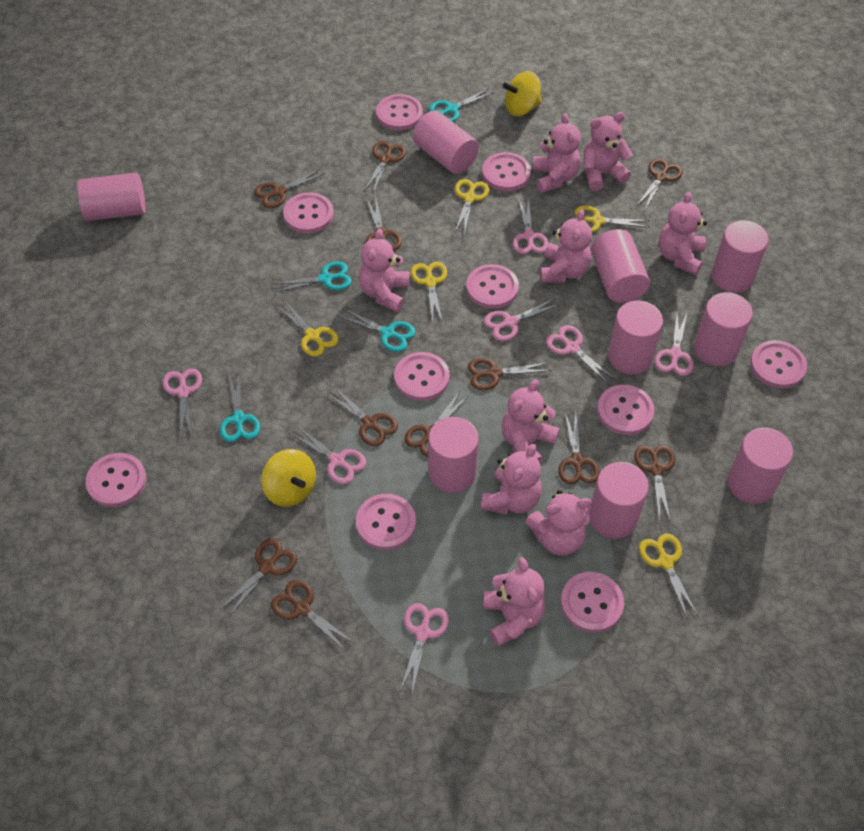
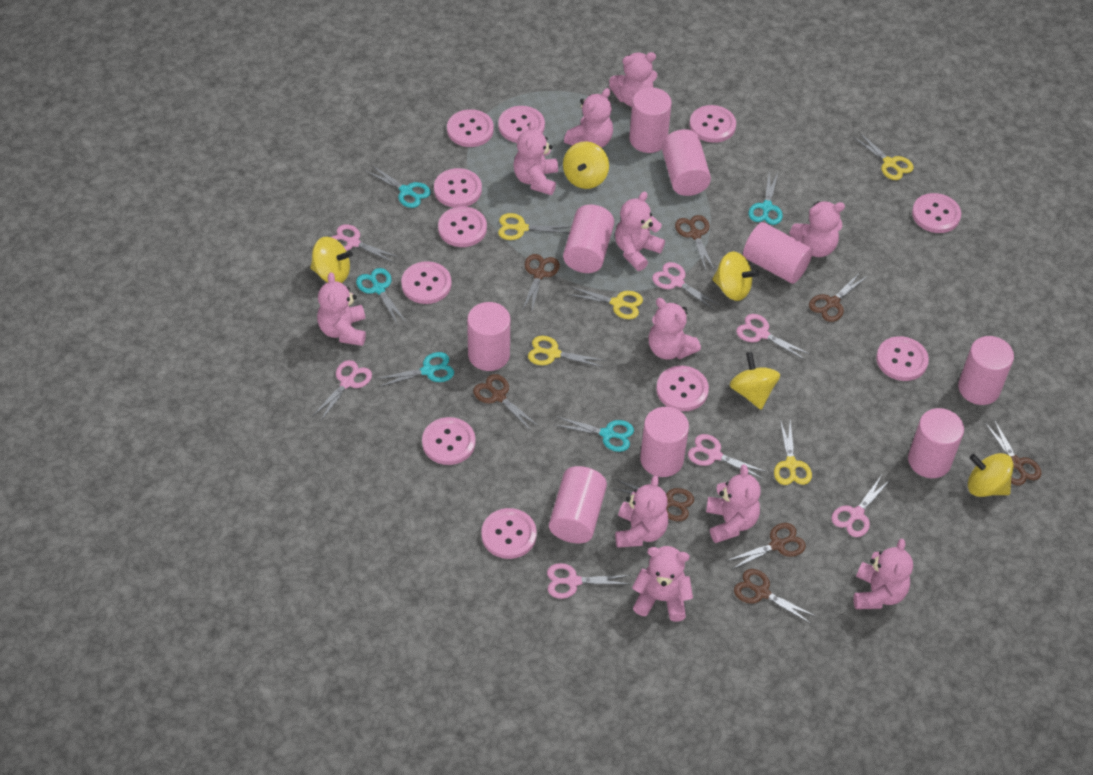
brown scissors: [220,538,297,617] [254,169,325,208] [271,580,354,651] [326,387,398,446] [364,141,406,193] [366,198,402,250] [404,391,469,457] [468,358,551,390] [558,411,600,485] [634,445,675,520] [637,158,683,210] = 11 -> [473,374,538,431] [522,254,560,311] [612,479,694,521] [675,215,715,271] [726,523,806,570] [734,569,815,624] [809,271,868,322] [985,420,1041,486] = 8
pink button: [86,453,146,507] [283,192,334,233] [356,494,416,550] [376,94,423,131] [394,352,449,401] [466,264,519,309] [482,152,531,191] [561,572,624,633] [597,385,654,435] [750,340,807,388] = 10 -> [401,261,452,304] [422,417,476,465] [434,168,482,208] [438,206,487,247] [447,109,494,147] [481,508,537,559] [498,106,545,143] [656,366,709,411] [690,105,736,143] [876,336,929,381] [912,193,961,233] = 11
pink teddy bear: [359,228,410,312] [481,444,542,515] [483,557,545,646] [502,379,560,463] [526,490,592,556] [532,113,581,193] [540,209,592,283] [583,112,633,191] [659,192,707,275] = 9 -> [317,272,366,346] [514,120,558,195] [564,88,613,148] [609,52,657,107] [615,192,665,271] [615,475,668,548] [632,546,693,622] [648,298,701,360] [706,464,761,543] [789,201,845,257] [853,539,913,609] = 11
turquoise scissors: [220,373,260,442] [273,261,352,292] [338,308,416,352] [429,88,494,122] = 4 -> [356,268,407,325] [366,165,431,208] [375,352,454,387] [554,416,634,452] [748,173,783,225] = 5
yellow spinning top: [261,449,316,507] [503,71,542,117] = 2 -> [310,237,353,283] [563,141,609,189] [712,251,759,301] [730,352,780,410] [968,453,1013,497] = 5

